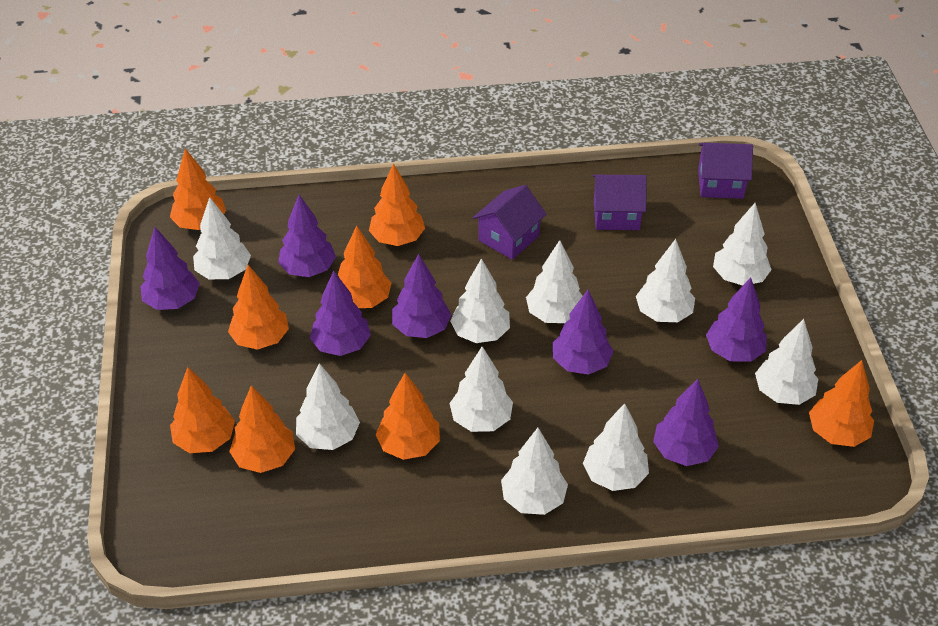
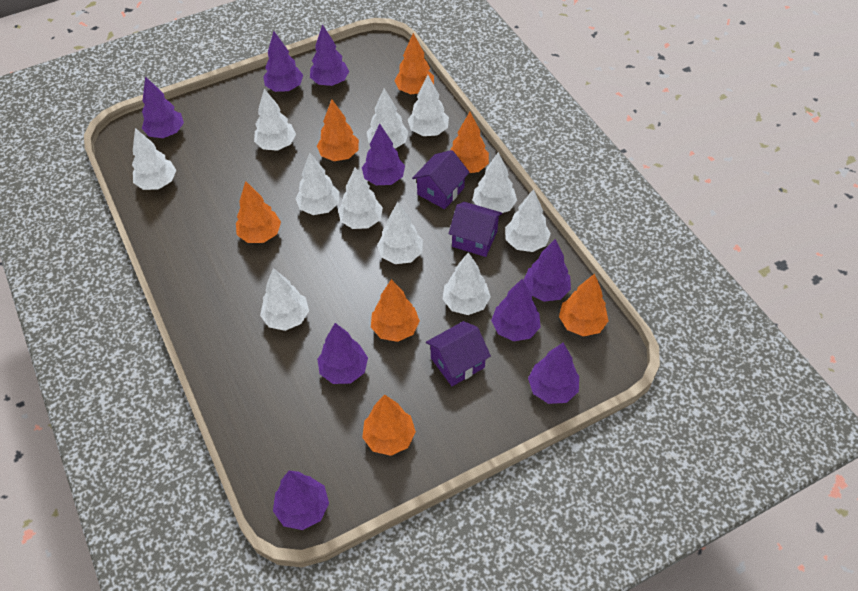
orange tree: [170,149,226,230] [170,367,235,453] [228,265,289,350] [229,385,295,473] [338,226,391,308] [369,163,425,246] [375,373,440,460] [809,360,874,447] = 8 -> [236,181,281,243] [317,99,359,161] [362,394,416,456] [371,279,420,342] [394,33,434,94] [450,112,489,173] [559,274,608,337] = 7
purple tree: [140,227,200,310] [278,195,336,277] [310,271,371,356] [392,254,451,338] [553,290,614,375] [653,379,719,466] [706,277,767,361] = 7 -> [142,76,184,138] [263,31,303,92] [273,471,329,530] [310,24,349,86] [317,323,368,384] [362,124,405,185] [491,279,541,341] [523,239,571,302] [528,343,579,404] = 9
white tree: [193,197,251,279] [296,363,360,450] [449,346,513,432] [450,258,510,343] [501,428,568,515] [526,240,583,323] [583,403,649,491] [636,239,695,322] [713,203,772,286] [755,319,818,405] = 10 -> [132,128,176,190] [254,89,296,151] [260,268,309,331] [295,153,339,215] [338,167,383,229] [367,88,409,149] [377,202,423,264] [408,75,449,136] [443,252,491,315] [472,152,517,213] [505,189,551,252] = 11

